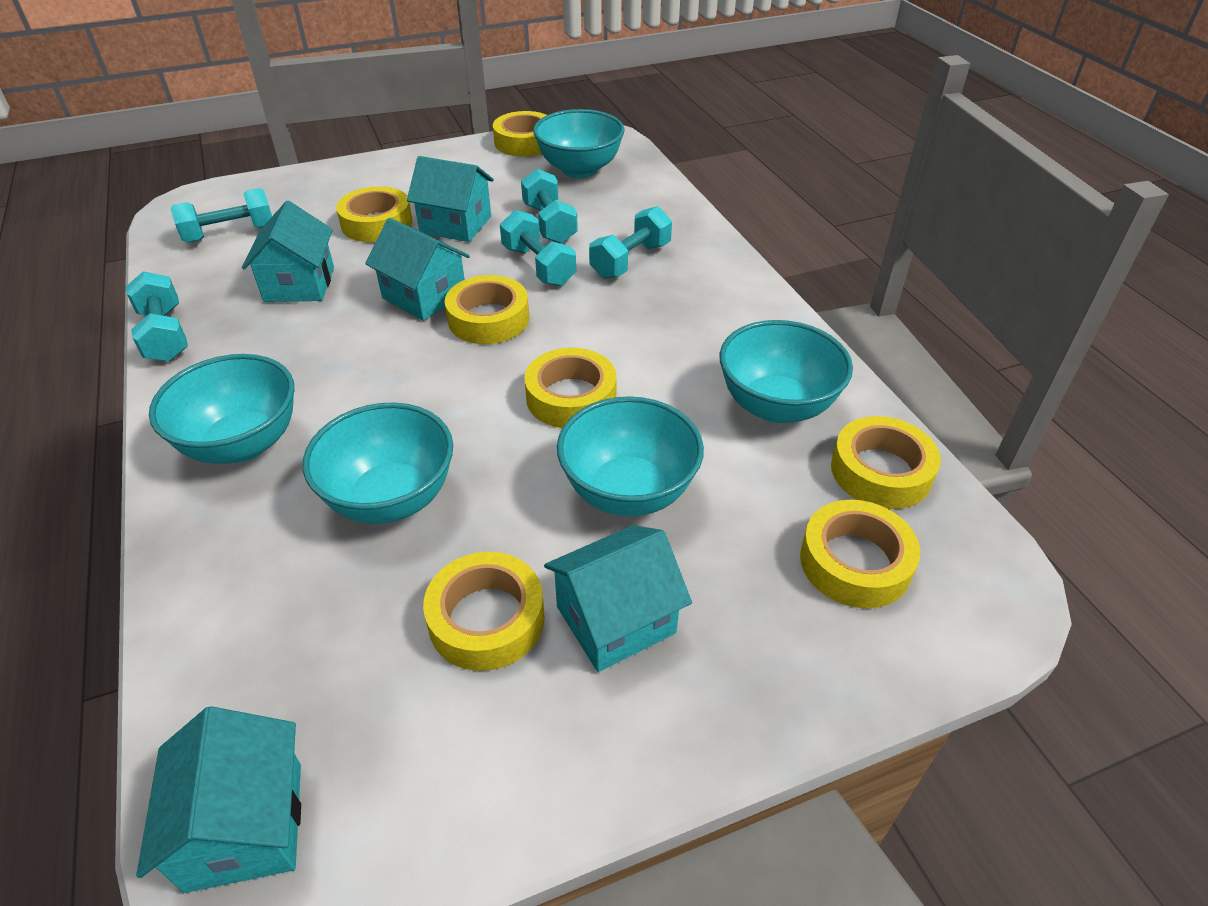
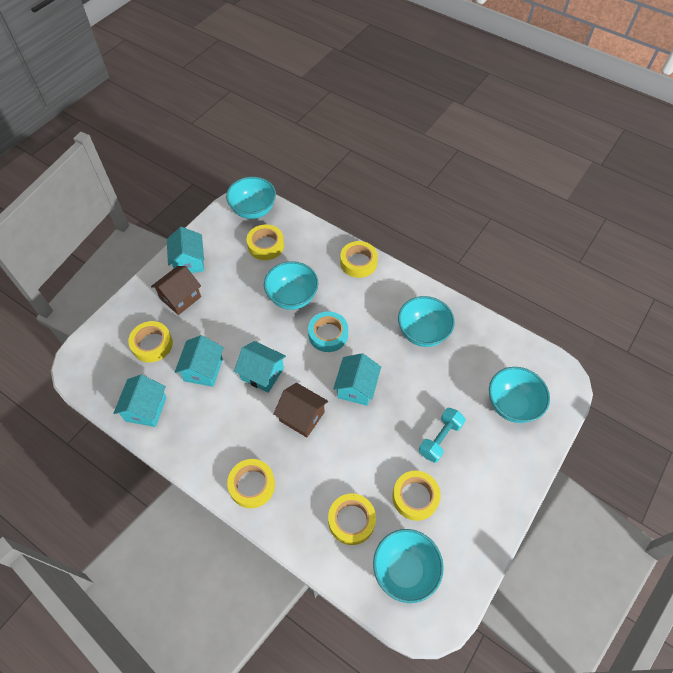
brown house: none = 0 -> [151,266,201,315] [273,383,328,438] = 2
turquoise dumbbell: [126,271,188,362] [170,188,272,243] [500,210,576,286] [521,169,578,244] [589,206,672,279] = 5 -> [419,408,466,463] = 1
turquoise tape: none = 0 -> [308,311,348,352] = 1
yellow tape: [336,186,412,242] [423,552,545,671] [445,275,529,344] [493,111,547,157] [524,348,617,428] [800,500,920,608] [831,416,941,509] = 7 -> [128,321,173,363] [227,459,275,508] [247,224,284,260] [328,494,376,545] [340,241,378,278] [392,471,441,521] = 6

